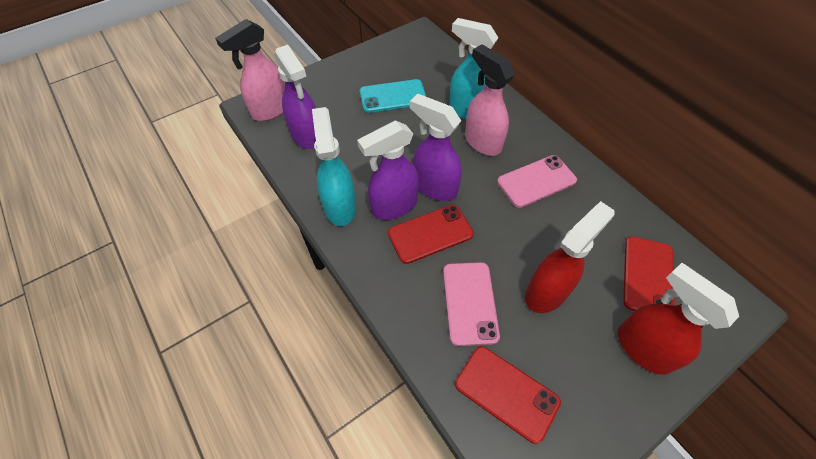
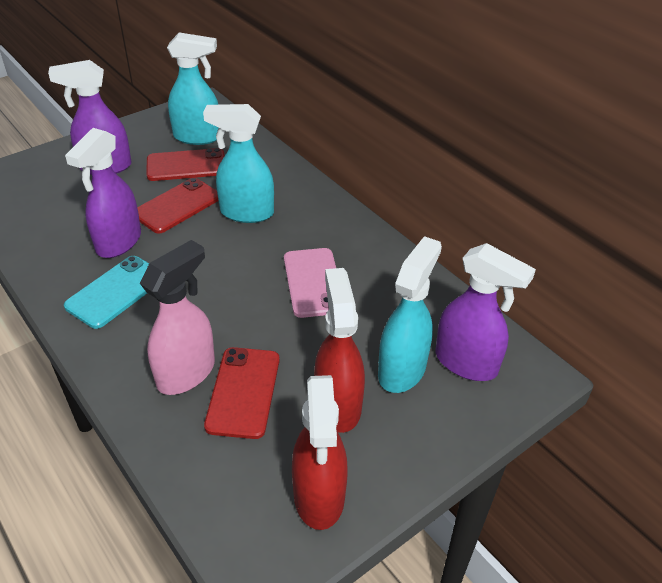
pink phone: [443,262,500,346] [497,155,577,208] = 2 -> [284,248,336,318] = 1
pink spray bottle: [215,19,285,121] [465,44,515,156] = 2 -> [140,240,215,395] = 1
turquoise spray bottle: [312,107,356,226] [449,18,498,120] = 2 -> [167,32,218,145] [203,104,274,223] [378,236,442,393] = 3

